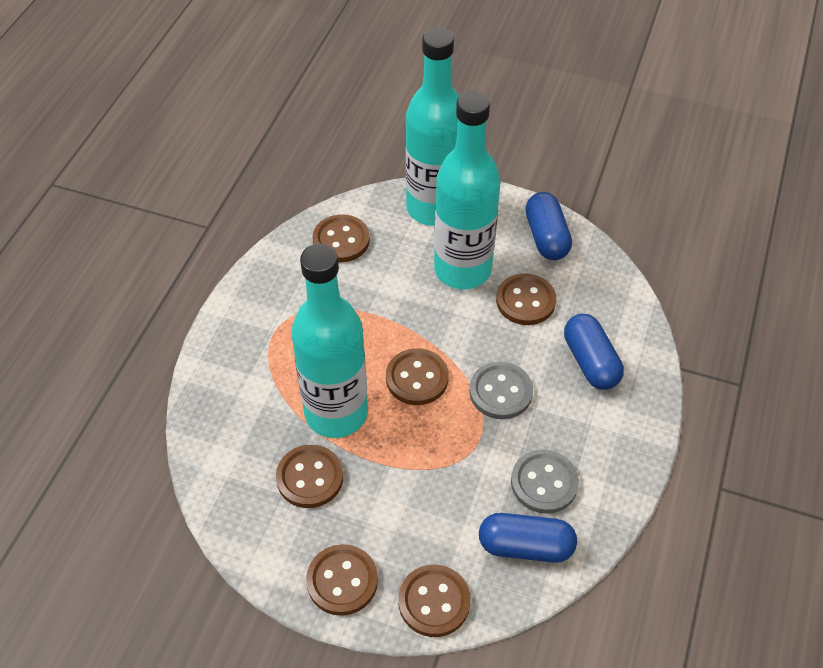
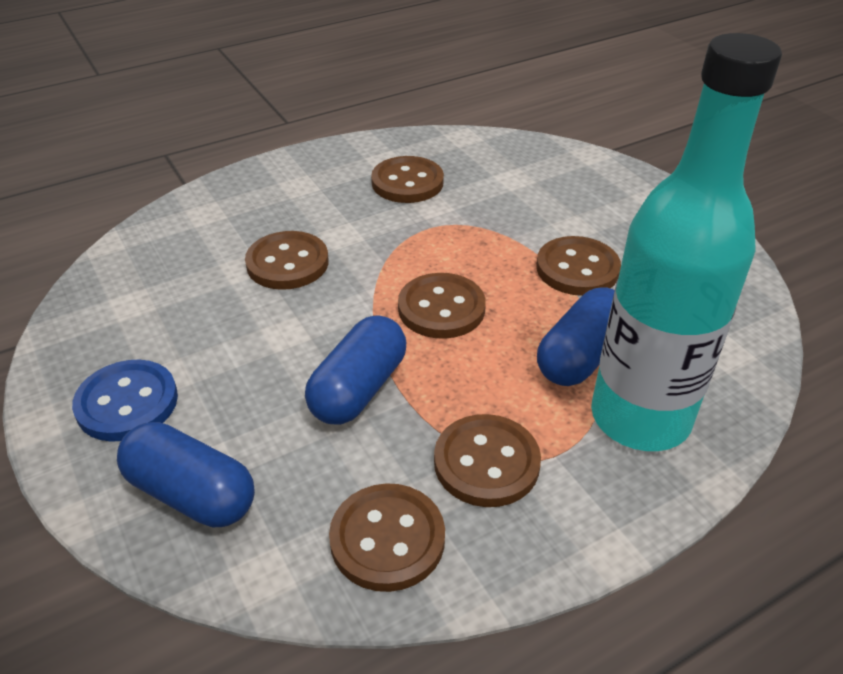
blue button: none = 0 -> [72,360,178,442] = 1
grey button: [469,361,533,419] [511,449,579,514] = 2 -> none = 0
turquoise bottle: [291,244,368,438] [405,28,459,226] [434,91,500,289] = 3 -> [591,33,782,451] = 1

